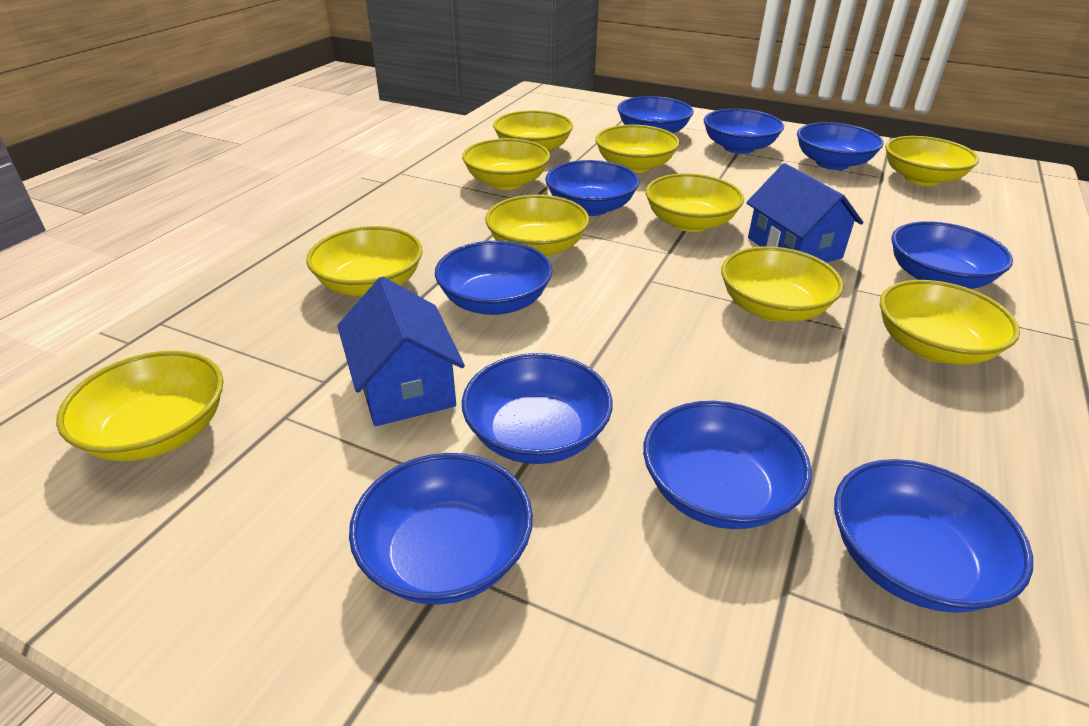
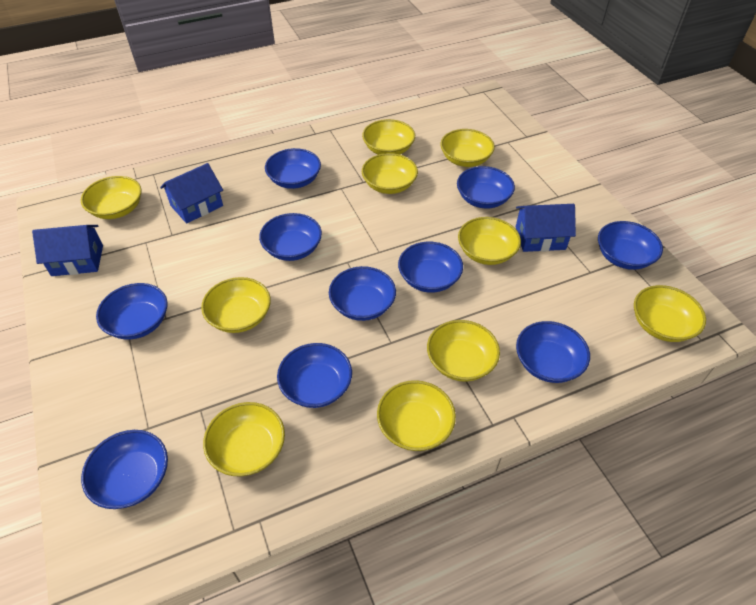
blue house: [337,277,465,426] [746,163,864,263] = 2 -> [32,225,103,276] [160,163,223,224] [516,204,576,252] = 3

